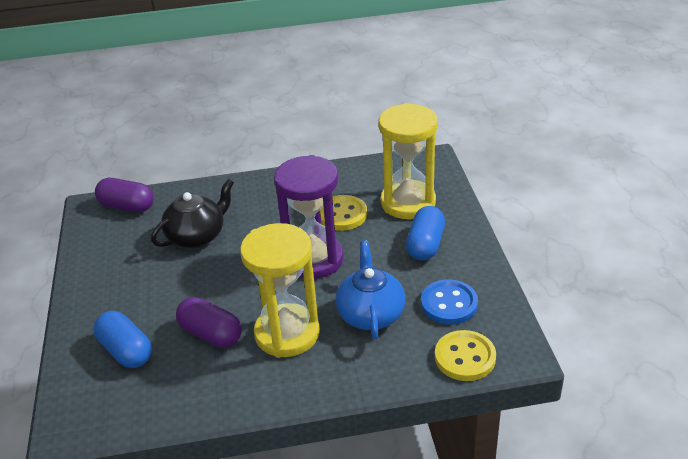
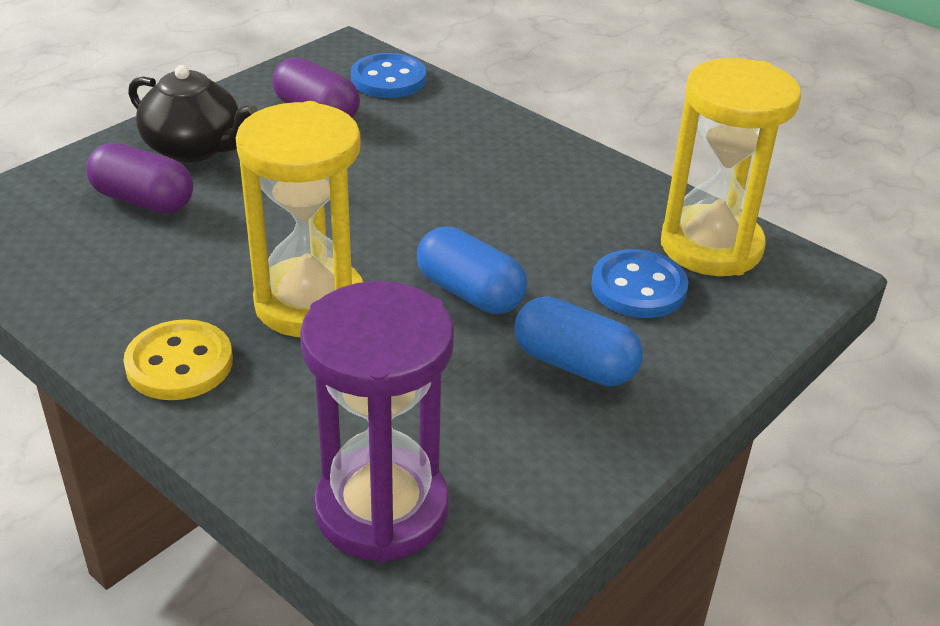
blue button: [421,279,478,325] = 1 -> [351,53,426,98] [591,249,688,318] = 2
blue teapot: [336,240,405,339] = 1 -> none = 0
yellow button: [320,195,367,231] [435,330,496,381] = 2 -> [123,319,233,400] = 1

